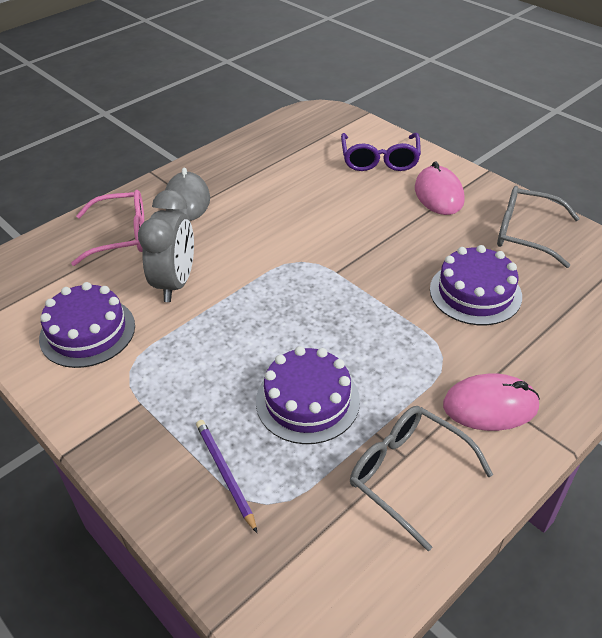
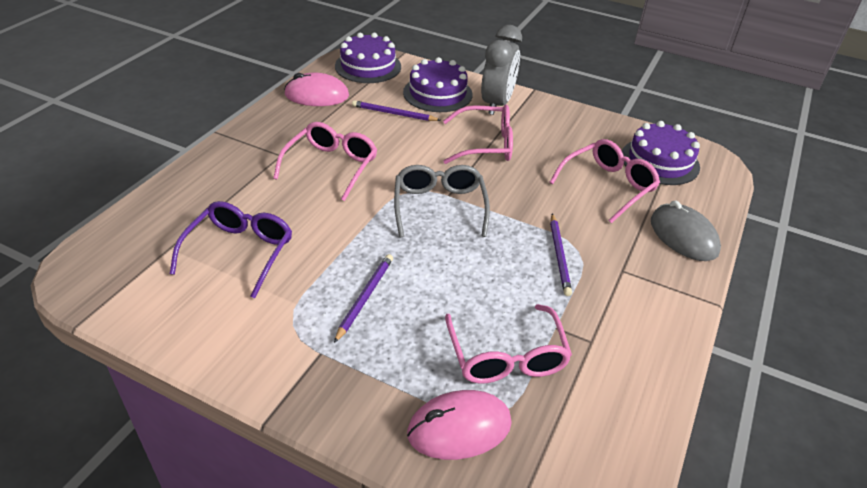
grey glasses: [350,406,493,551] [497,186,580,268] = 2 -> [394,165,490,238] = 1
pink glasses: [71,190,144,266] = 1 -> [273,122,377,201] [443,105,513,164] [445,304,572,384] [549,139,660,223] = 4
purple pencil: [196,420,257,533] = 1 -> [334,254,393,343] [352,100,441,121] [550,214,572,296] = 3

